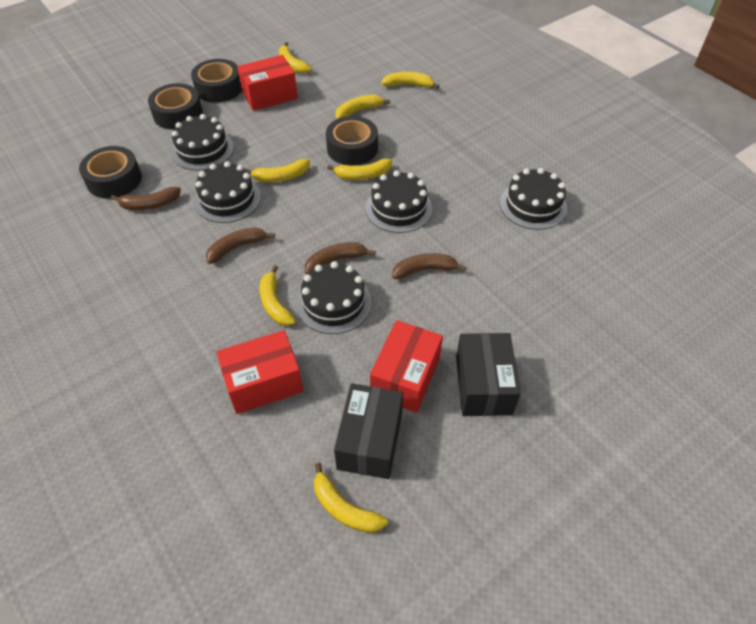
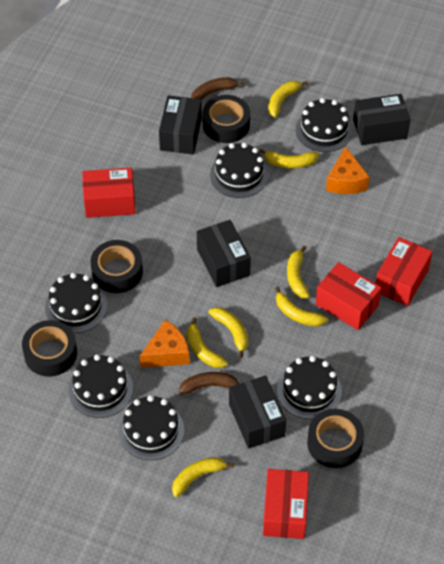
black box: [334,383,403,479] [456,333,521,416] = 2 -> [159,95,202,155] [197,220,251,287] [229,375,286,449] [353,94,410,145] = 4
black cake: [171,114,234,171] [194,161,261,223] [296,261,372,334] [365,170,432,233] [500,168,567,230] = 5 -> [45,273,107,333] [68,354,133,418] [118,395,184,460] [210,143,269,198] [277,356,342,419] [296,98,353,152] = 6
brown banana: [111,187,181,210] [206,227,275,264] [305,242,376,274] [392,253,466,279] = 4 -> [179,372,239,395] [191,77,244,100] = 2
orange cheese: none = 0 -> [140,320,190,368] [326,147,370,194] = 2
red box: [216,330,303,414] [237,55,298,111] [370,320,443,413] = 3 -> [82,168,136,218] [263,469,309,539] [316,262,382,330] [375,237,432,306] = 4

